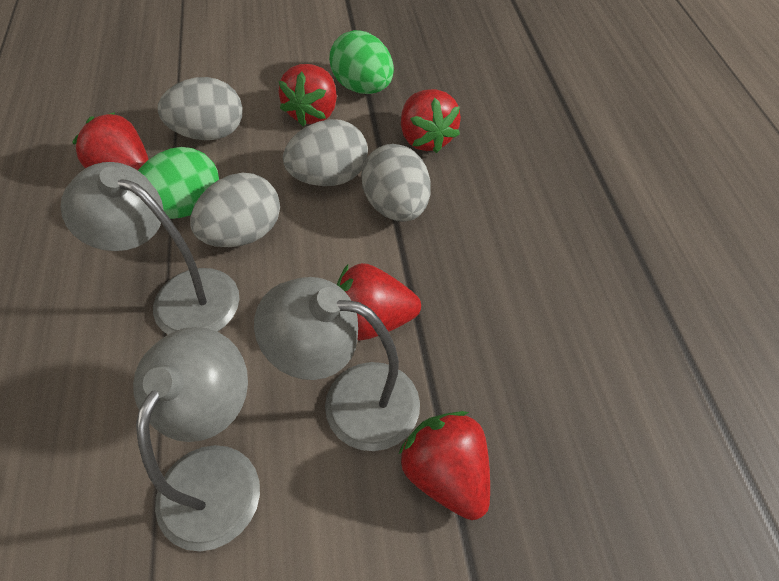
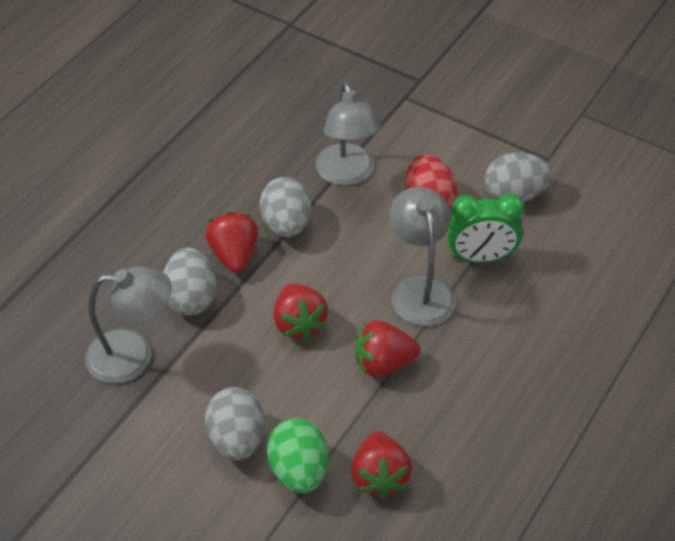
green clock: none = 0 -> [447,194,524,263] = 1
green egg: [138,147,219,219] [329,30,394,94] = 2 -> [267,418,328,493] = 1
red egg: none = 0 -> [405,155,457,209] = 1
red strawberry: [72,112,149,170] [278,64,337,126] [337,263,421,341] [399,411,490,520] [401,89,461,153] = 5 -> [205,211,258,273] [274,283,328,341] [351,431,412,499] [355,320,421,377] = 4

